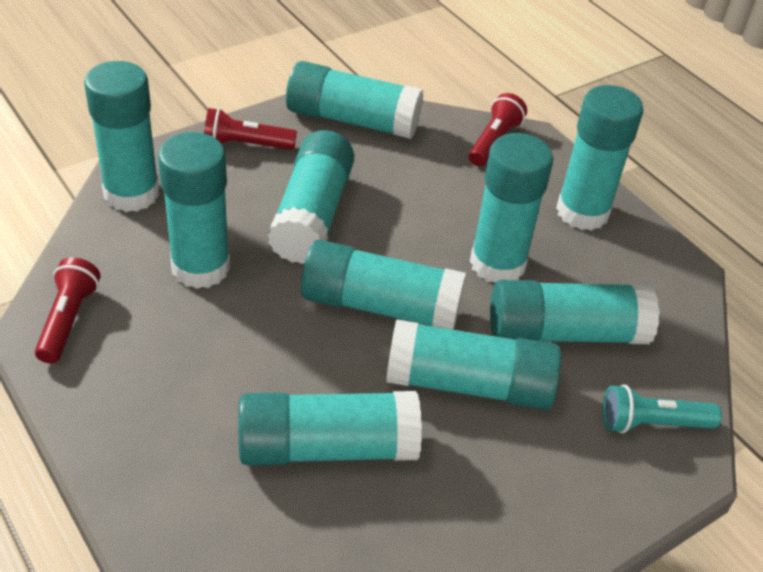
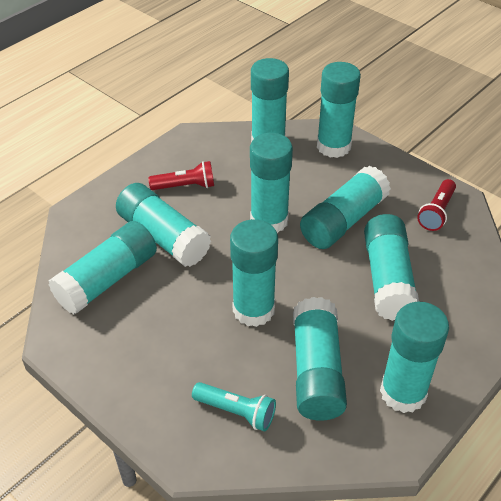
red flashlight: [35,257,101,363] [204,108,297,150] [469,93,527,167] = 3 -> [148,161,214,190] [417,179,456,231] = 2

